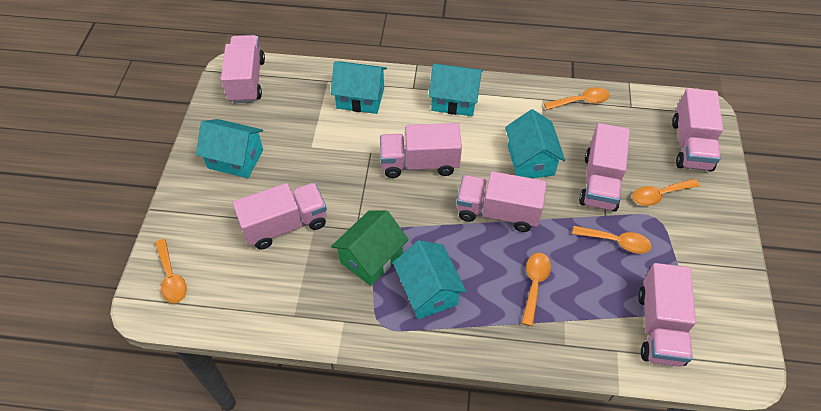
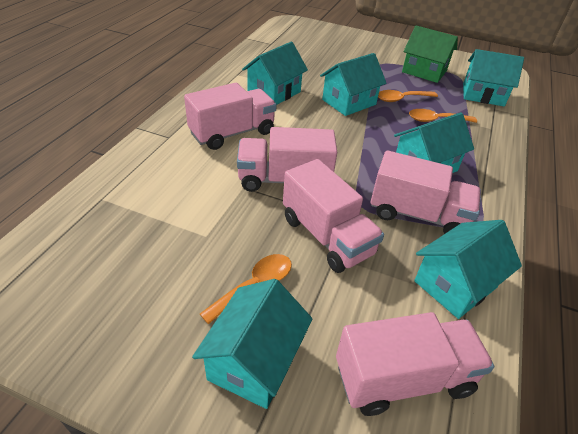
orange spoon: [155,239,187,303] [522,253,551,326] [544,87,610,110] [572,226,652,254] [633,179,700,206] = 5 -> [200,254,292,324] [378,90,438,102] [409,109,477,123] = 3
pink truck: [221,35,265,103] [233,183,327,249] [380,123,462,178] [457,171,547,232] [579,123,630,212] [638,263,696,367] [672,88,723,171] = 7 -> [184,83,277,150] [237,127,337,192] [283,159,384,273] [336,312,494,416] [371,150,481,234] = 5
turquoise house: [196,119,263,178] [331,62,387,114] [393,240,466,319] [429,64,483,116] [505,109,565,178] = 5 -> [192,279,313,409] [242,42,308,105] [320,53,386,116] [394,112,474,173] [414,220,522,319] [463,49,524,107] = 6

